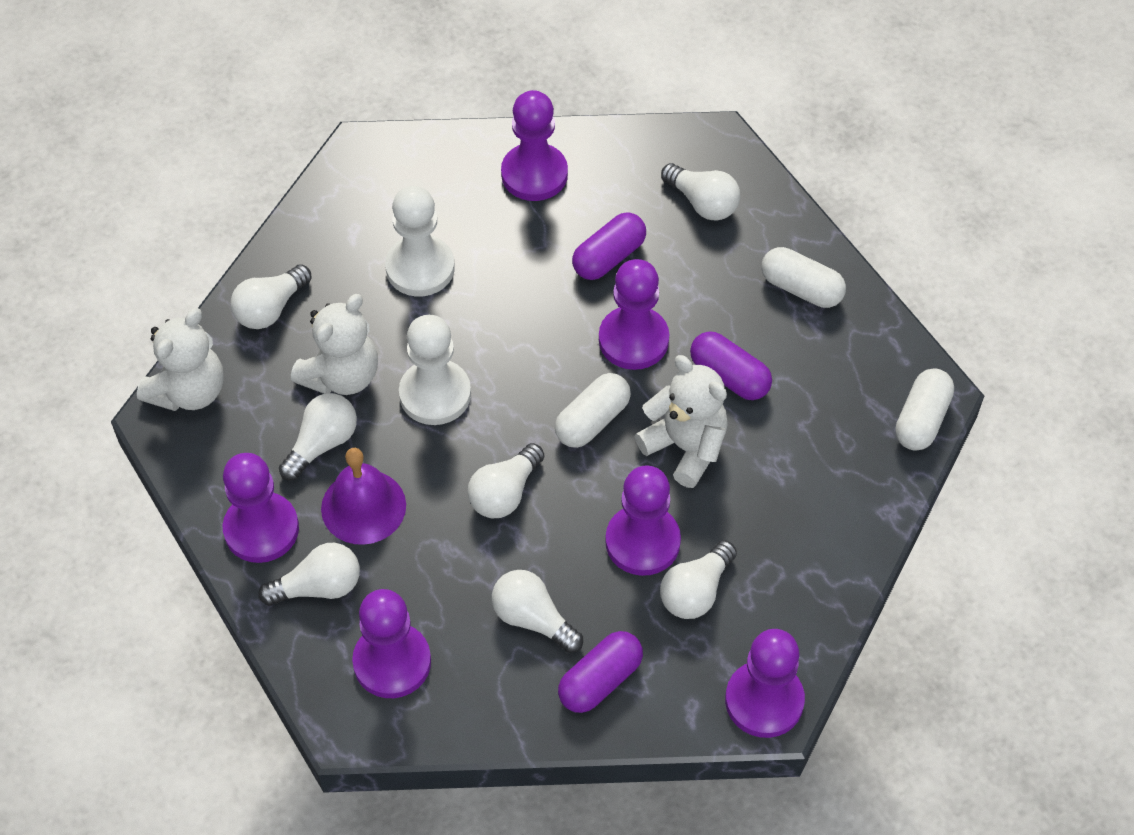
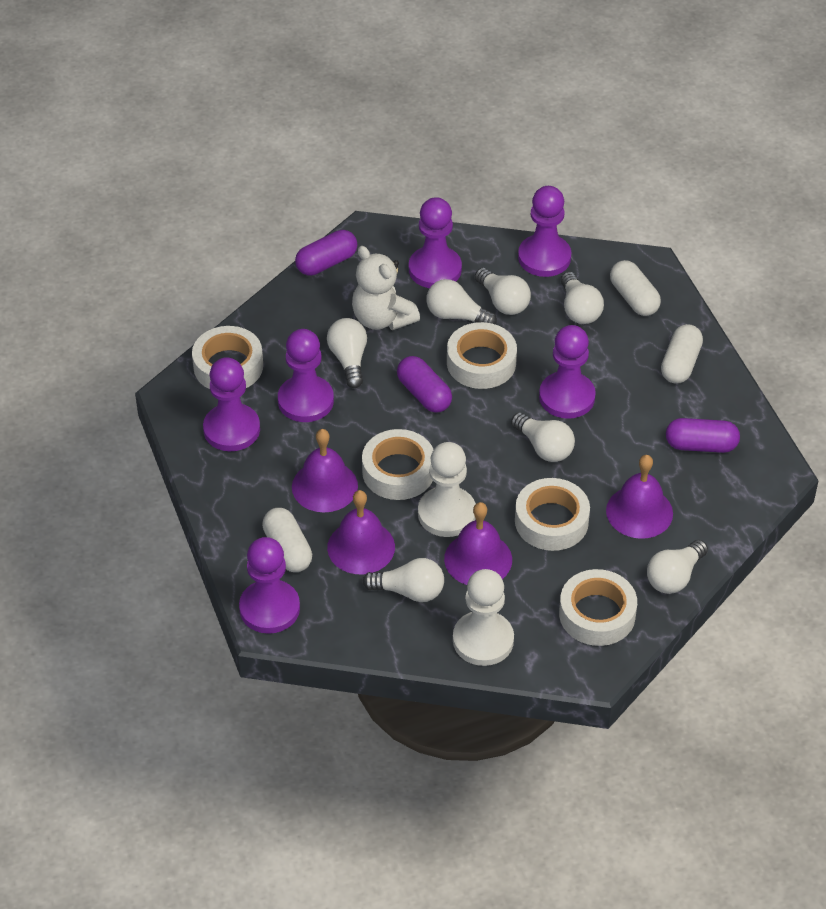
purple bell: [321,448,406,545] = 1 -> [292,429,358,512] [327,490,395,574] [444,502,512,585] [606,455,673,539] = 4
white tape: none = 0 -> [192,326,263,389] [362,429,434,500] [447,322,517,389] [515,478,590,551] [559,569,637,646] = 5
white teddy bear: [137,308,224,411] [291,294,378,395] [635,355,728,488] = 3 -> [352,246,420,330] = 1

